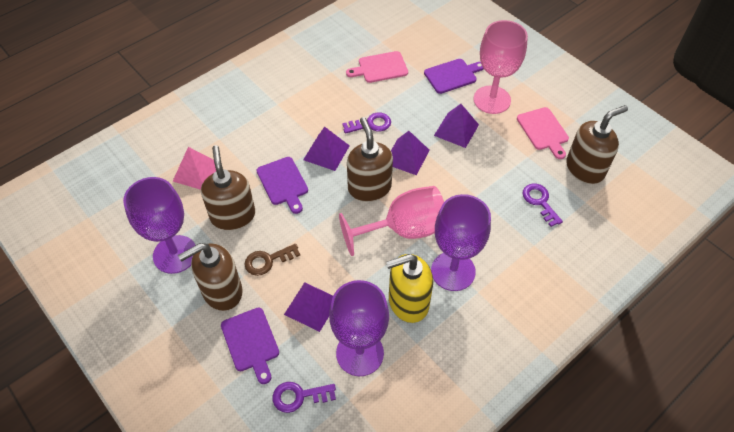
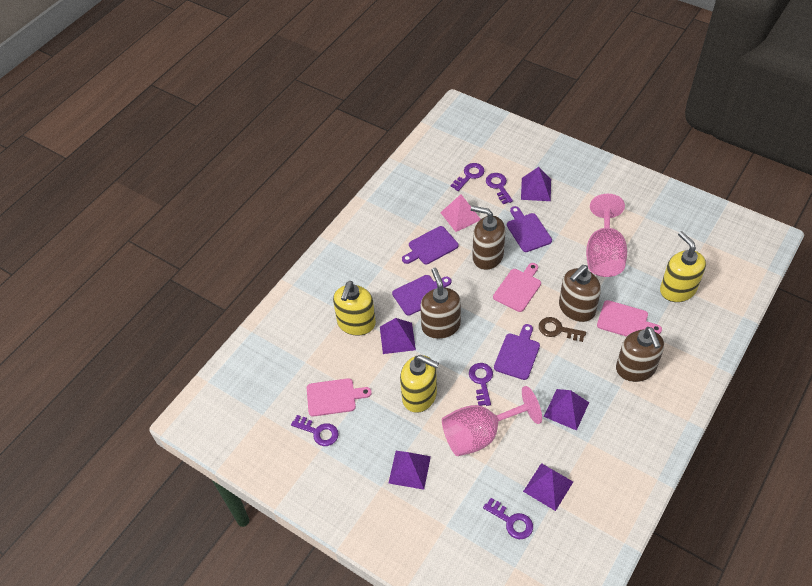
pink cutting board: [346,51,408,83] [517,107,569,159] = 2 -> [307,378,372,417] [493,263,541,312] [597,300,662,337] = 3
purple cutting board: [221,308,279,384] [256,157,308,214] [424,59,484,94] = 3 -> [392,275,451,316] [402,226,458,264] [494,324,540,380] [507,206,552,252] = 4
purple goblet: [123,177,195,274] [329,280,389,376] [431,194,491,291] = 3 -> none = 0
purple key: [272,382,336,413] [342,113,391,134] [523,184,563,227] = 3 -> [291,415,339,446] [451,163,484,191] [469,363,493,406] [483,498,533,539] [486,173,513,204] = 5
purple pyramid: [284,282,333,332] [303,127,350,171] [391,131,430,175] [434,104,479,148] = 4 -> [380,318,416,354] [389,451,431,490] [521,167,551,201] [523,463,573,511] [544,389,589,431] = 5
yellow soap dispenser: [386,254,433,323] = 1 -> [333,281,376,336] [400,355,439,413] [660,231,706,302] = 3

